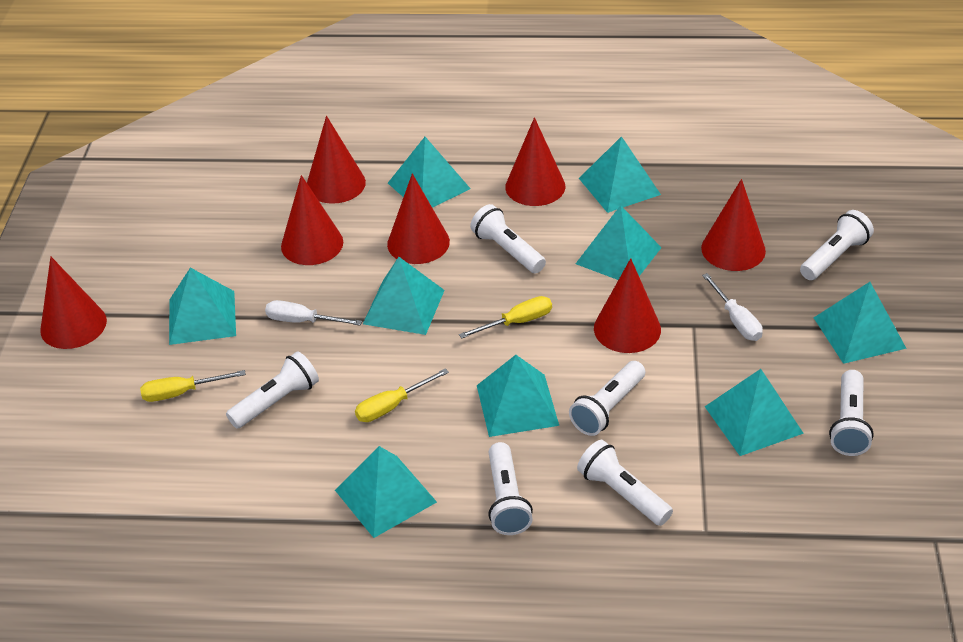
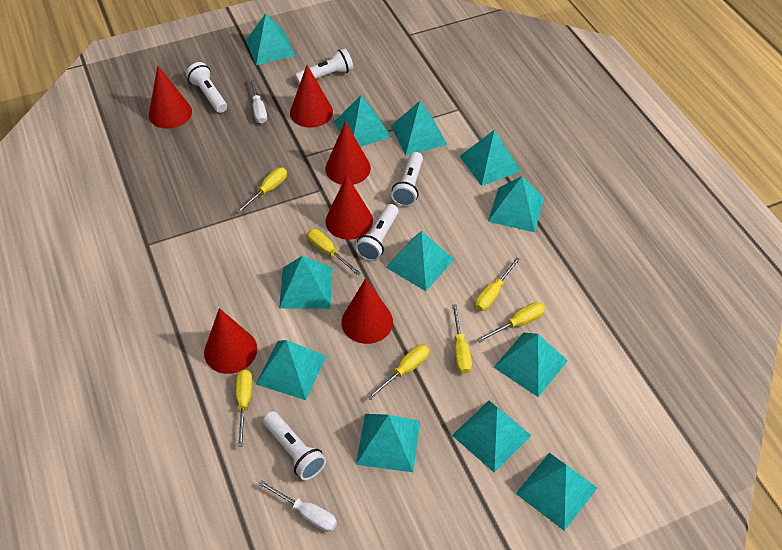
red cone: [40,256,107,349] [281,175,343,265] [307,116,366,204] [387,174,450,264] [505,117,565,206] [594,258,661,353] [701,179,766,271] = 7 -> [149,66,192,129] [204,308,257,374] [290,65,333,128] [325,121,371,185] [326,175,373,240] [341,278,393,344] = 6
turquoise pyramid: [169,268,236,345] [335,446,437,538] [363,257,445,335] [388,137,471,208] [477,355,559,437] [576,205,662,280] [579,136,661,213] [704,369,804,456] [814,282,907,364] = 9 -> [246,14,296,65] [256,340,326,400] [279,256,333,309] [334,95,391,147] [356,414,420,472] [386,231,454,291] [391,101,447,155] [452,400,532,473] [459,130,521,186] [488,176,544,232] [494,332,568,397] [516,453,597,531] = 12
white flashlight: [226,351,319,428] [470,204,546,273] [488,442,533,535] [569,361,645,436] [577,440,673,526] [800,210,874,280] [829,370,874,456] = 7 -> [186,62,227,113] [263,411,326,480] [295,48,353,85] [355,204,399,261] [391,152,423,207] = 5
yellow screwdriver: [140,370,246,402] [355,368,449,422] [459,296,552,339] = 3 -> [236,167,287,214] [236,369,252,447] [307,229,361,276] [367,345,429,400] [452,304,472,374] [475,257,520,311] [477,302,545,342] = 7

